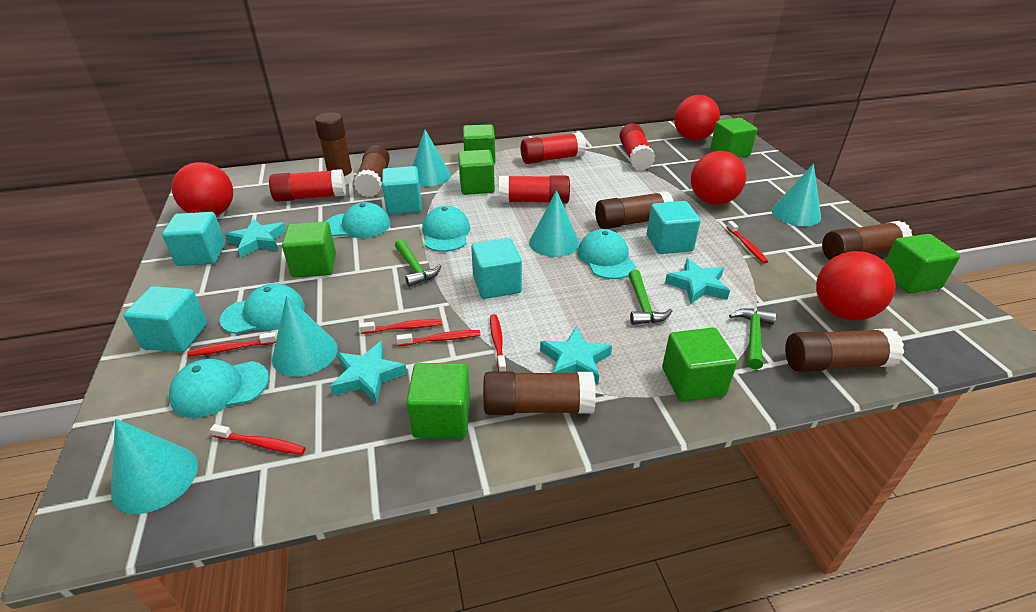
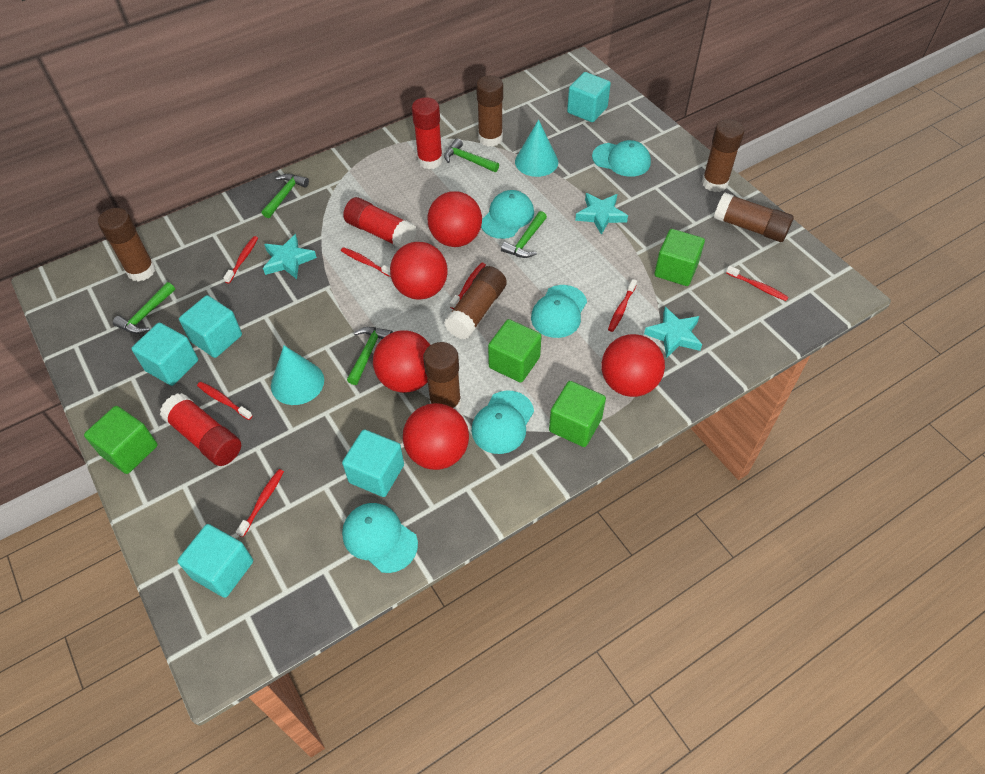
green cube: [282,221,336,278] [406,363,471,438] [458,150,495,195] [463,125,496,164] [662,327,738,402] [710,118,757,158] [885,234,960,294] = 7 -> [84,406,158,474] [488,319,542,383] [549,381,606,447] [654,229,705,286] = 4
green hammer: [395,239,441,287] [628,270,672,325] [729,308,776,369] = 3 -> [113,282,175,334] [262,174,309,218] [347,327,393,385] [444,138,499,172] [501,211,547,258] = 5
red ball: [172,162,233,216] [674,95,720,141] [691,151,746,205] [816,251,895,320] = 4 -> [373,330,430,393] [390,242,448,300] [403,403,469,470] [428,191,482,247] [601,334,665,397] = 5
red glue stick: [269,169,346,202] [499,175,570,203] [521,132,586,164] [619,123,655,170] = 4 -> [160,393,241,466] [343,197,417,248] [412,97,443,169] = 3
red toothbrush: [187,332,277,357] [210,424,306,455] [359,319,442,334] [396,330,480,346] [490,314,506,372] [727,221,768,264] = 6 -> [197,382,253,420] [223,236,258,284] [236,469,284,537] [341,247,391,277] [450,263,486,309] [608,279,637,332] [726,265,789,301] = 7
turquoise cone: [111,419,198,514] [272,296,338,377] [412,129,451,186] [529,190,579,257] [772,164,821,226] = 5 -> [271,345,324,405] [515,120,558,177] = 2
turquoise star: [225,219,286,258] [330,341,407,403] [540,327,612,385] [665,258,730,304] = 4 -> [263,234,317,279] [575,193,628,235] [644,307,702,358] = 3

